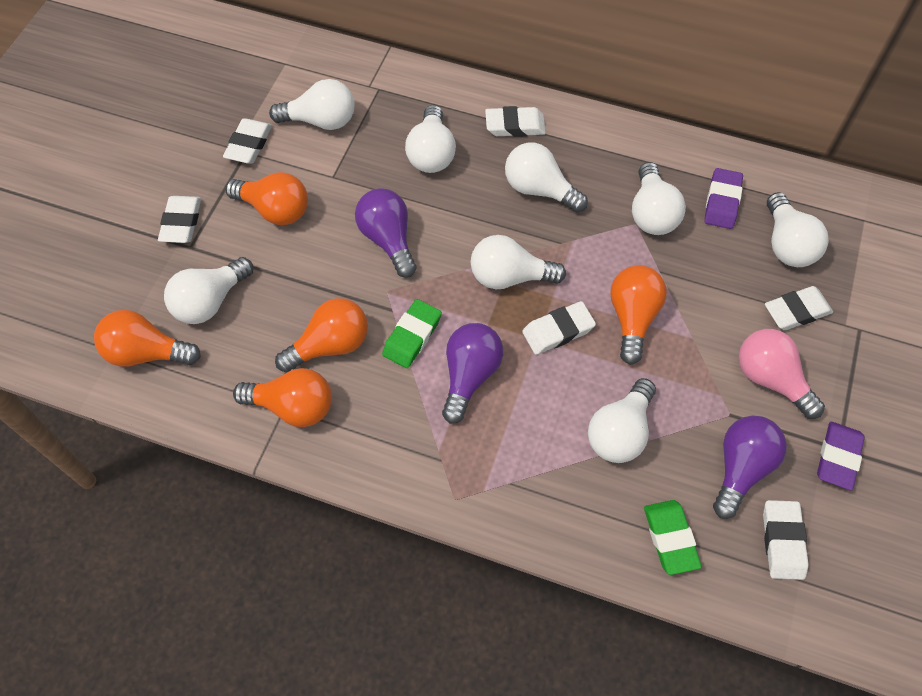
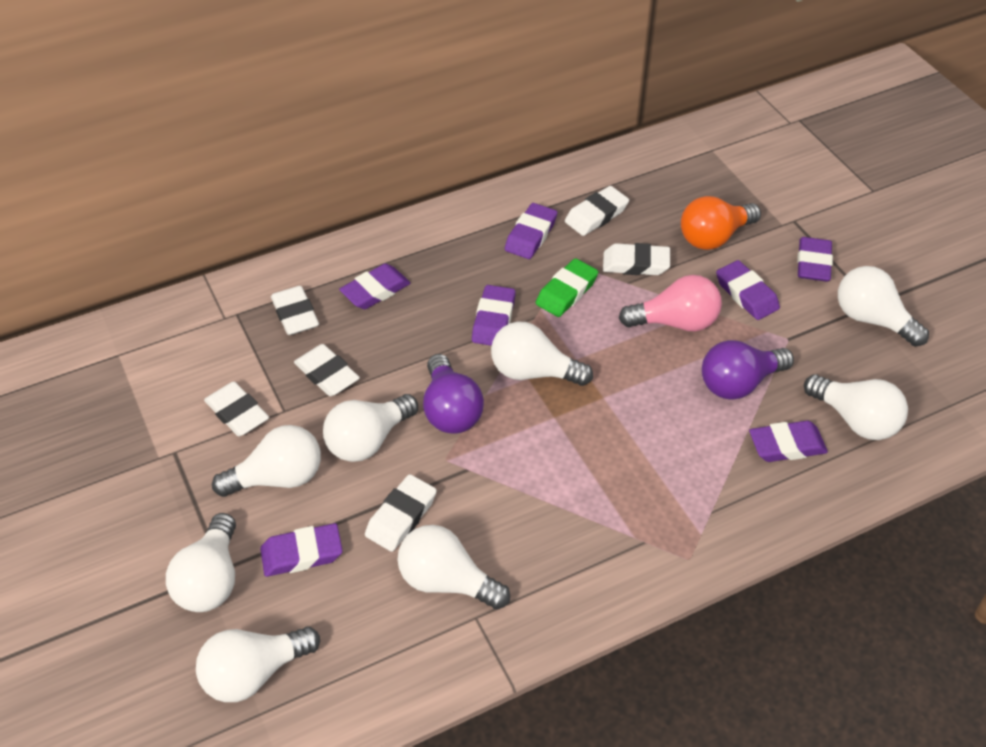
green eraser: [382,299,442,368] [644,500,702,575] = 2 -> [536,258,598,317] = 1
orange light bulb: [94,310,201,367] [225,172,308,225] [233,368,332,427] [275,298,368,373] [610,265,667,365] = 5 -> [681,196,761,250] = 1
purple eraser: [704,168,743,229] [817,422,865,491] = 2 -> [260,523,343,577] [339,263,410,309] [472,285,516,346] [505,203,557,259] [716,260,780,320] [749,421,828,462] [797,237,833,282] = 7
purple light bulb: [355,188,417,278] [442,323,503,424] [713,416,787,519] = 3 -> [423,354,484,434] [702,340,794,400] = 2

